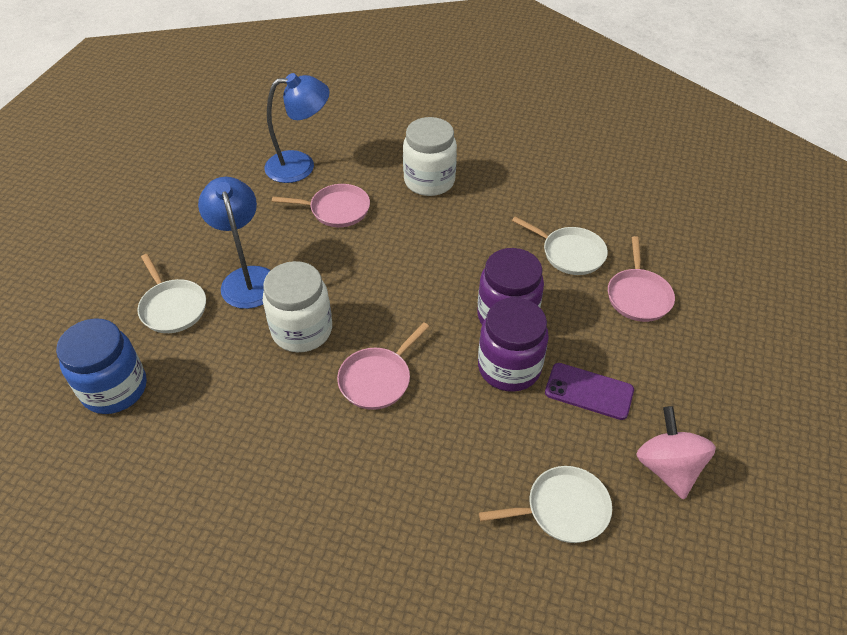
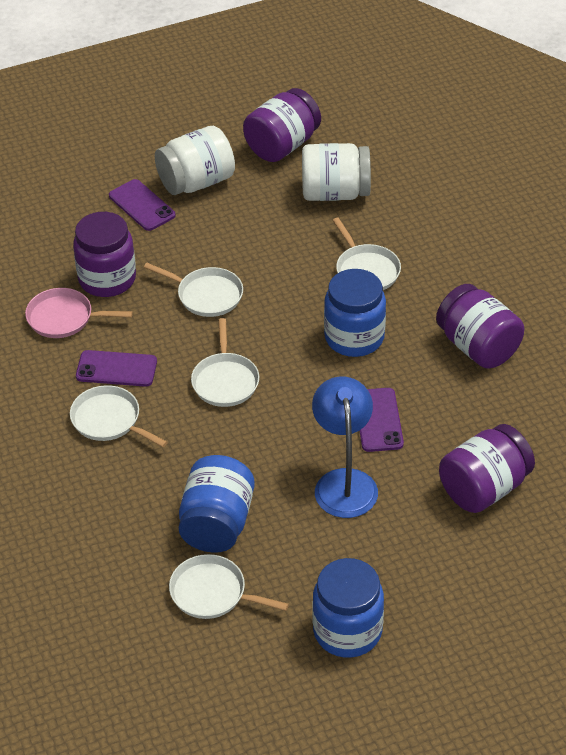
blue jar: [56,318,147,414] = 1 -> [178,455,255,553] [312,558,384,658] [324,269,386,357] = 3
blue lamp: [198,177,271,309] [265,73,330,183] = 2 -> [312,377,378,518] = 1
pink pan: [272,184,370,227] [337,322,429,410] [608,236,675,322] = 3 -> [25,288,133,338] = 1
pink spinning top: [636,406,716,500] = 1 -> none = 0
purple jar: [477,248,544,324] [478,298,549,392] = 2 -> [73,212,136,297] [243,88,321,162] [436,284,524,369] [439,424,535,513] = 4
purple phone: [545,363,634,420] = 1 -> [76,350,157,387] [109,179,176,231] [359,388,404,452] = 3
white pan: [137,254,206,333] [479,466,612,543] [512,217,608,275] = 3 -> [70,385,168,447] [144,263,243,317] [169,554,289,619] [191,318,259,407] [333,218,401,290] = 5

